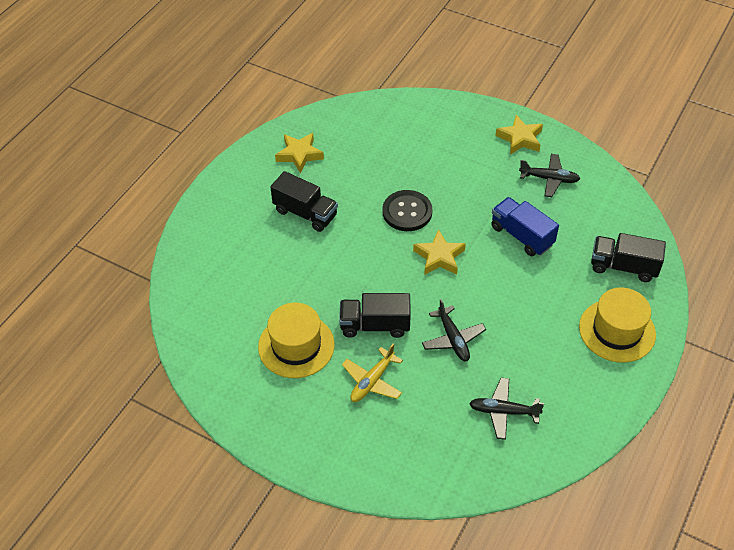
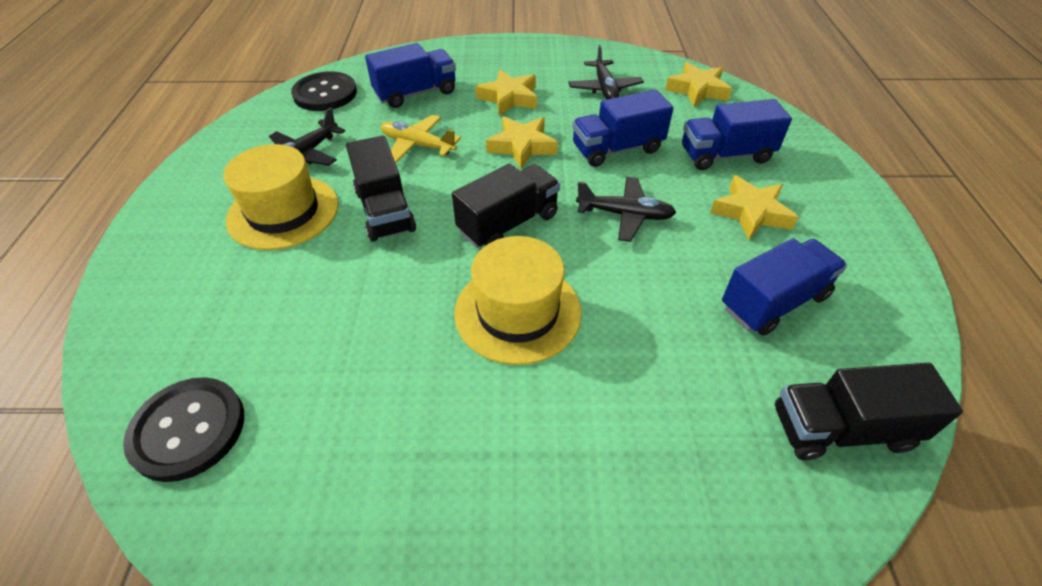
black button: [382,190,433,231] = 1 -> [123,377,244,482] [291,71,357,111] = 2
blue truck: [491,197,559,256] = 1 -> [365,43,456,108] [572,90,673,167] [682,99,792,170] [722,238,847,336] = 4
yellow star: [275,133,324,173] [413,230,466,275] [495,115,543,155] = 3 -> [475,70,537,116] [486,116,558,169] [665,62,732,107] [710,175,798,240] = 4

